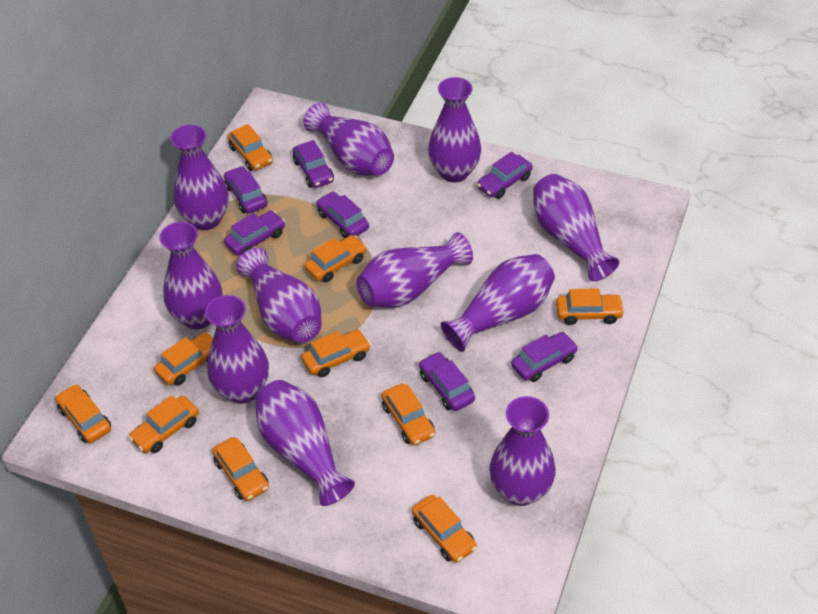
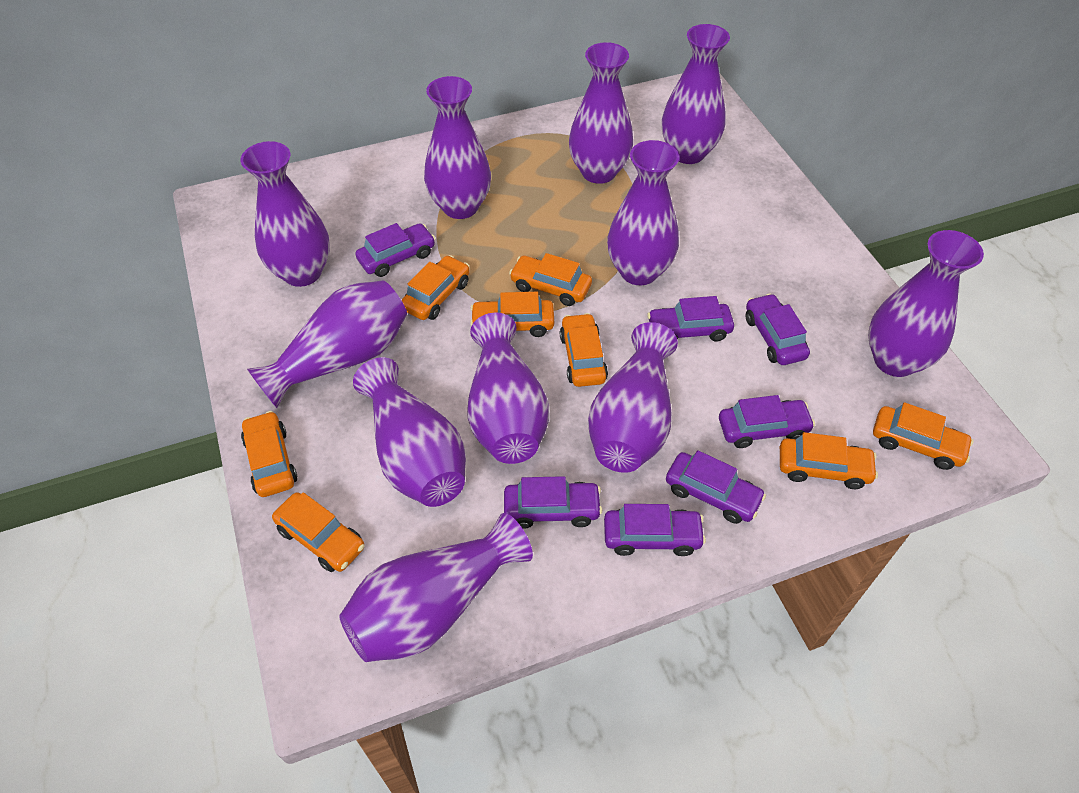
orange car: [55,384,111,443] [129,395,199,453] [154,332,213,386] [212,437,269,501] [228,124,273,171] [301,330,371,377] [304,235,367,282] [381,384,435,446] [412,495,477,563] [556,288,625,325] = 10 -> [241,411,297,497] [272,492,365,572] [401,255,470,320] [470,292,554,337] [509,253,592,306] [560,313,608,387] [780,432,878,489] [873,402,974,470] = 8

